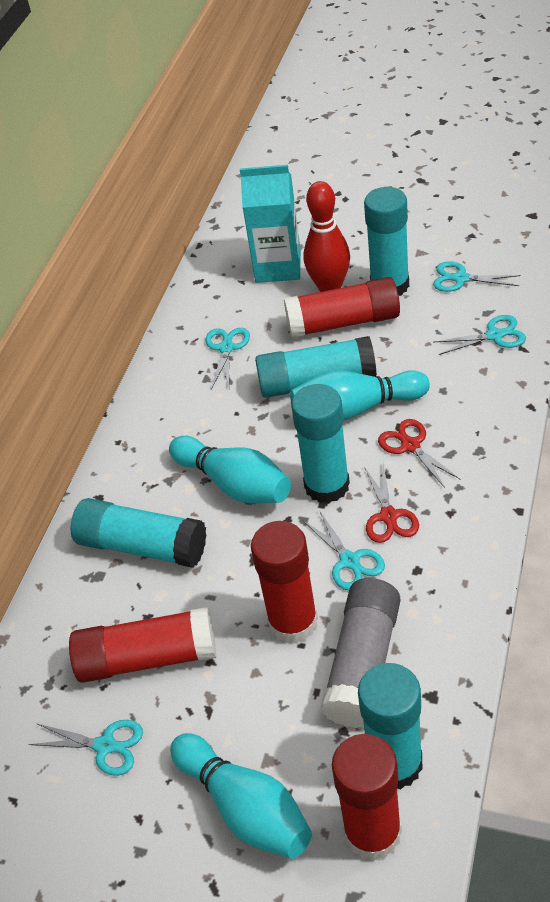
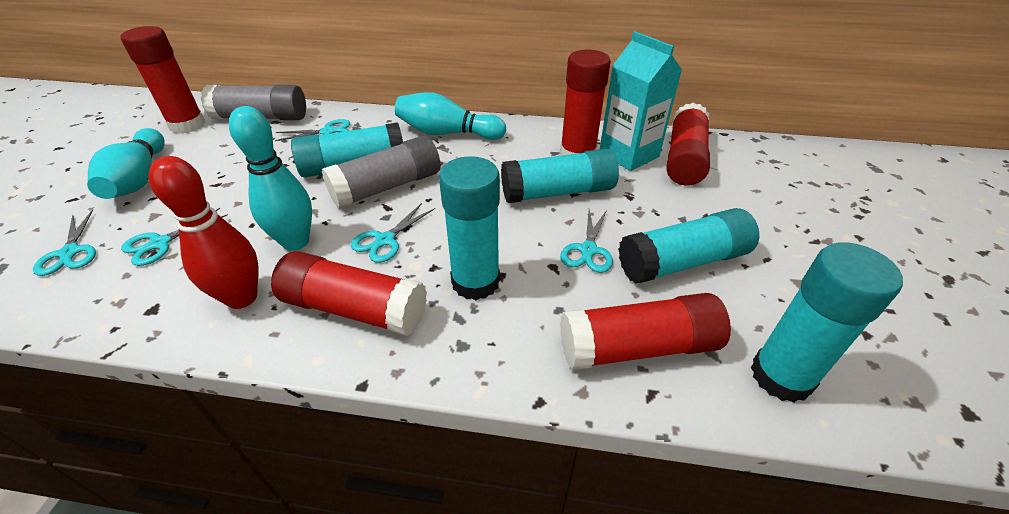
grey glue stick: [321,578,400,728] = 1 -> [201,85,306,120] [322,135,441,209] = 2
red glue stick: [69,607,216,683] [251,521,318,643] [284,277,400,338] [332,734,402,861] = 4 -> [120,26,206,134] [271,251,427,336] [560,49,611,156] [560,293,731,370] [666,103,710,186] = 5
red scissors: [364,464,419,543] [378,419,461,488] = 2 -> none = 0

